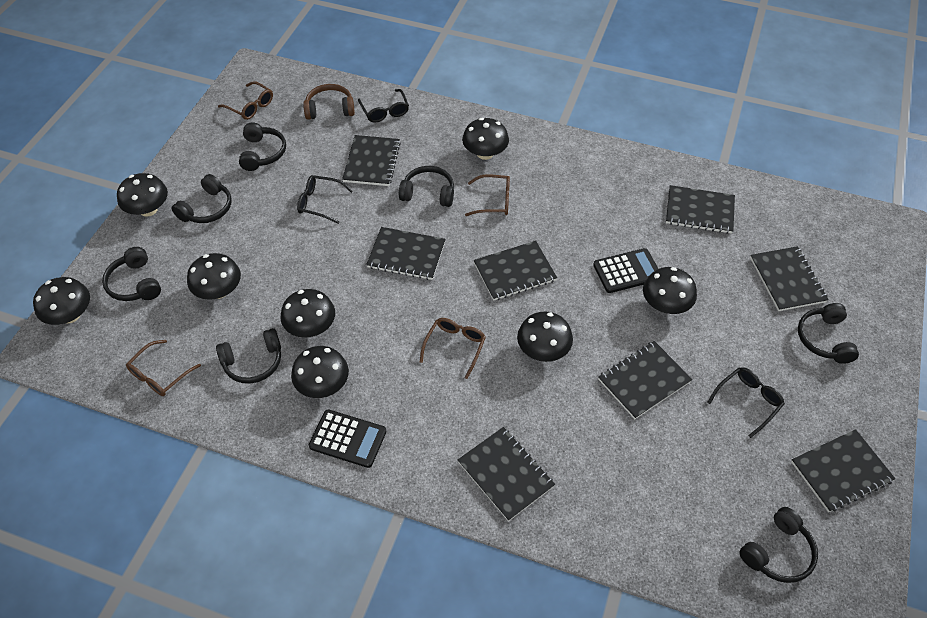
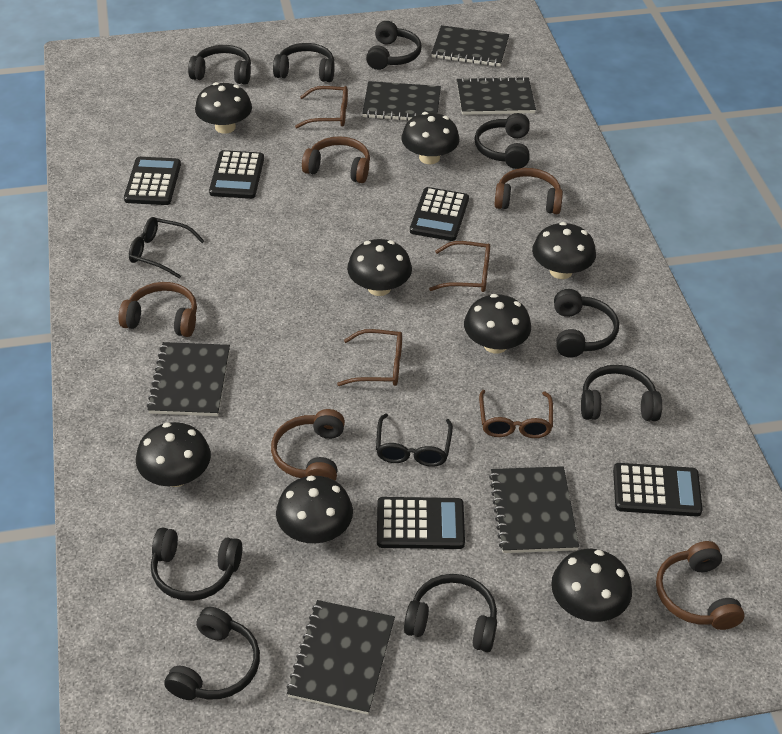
black calculator: [309,410,386,468] [593,248,658,293] = 2 -> [124,157,181,205] [209,150,264,199] [377,497,465,549] [410,187,469,241] [613,463,703,517] = 5
black glasses: [297,175,353,224] [358,89,409,123] [707,367,785,438] = 3 -> [129,217,204,279] [376,413,453,467] = 2
black headphones: [102,247,161,301] [172,174,232,223] [216,328,281,384] [239,122,286,171] [399,166,454,207] [739,507,818,583] [798,303,859,364] = 7 -> [151,528,242,601] [164,607,260,700] [188,45,251,85] [273,43,335,82] [366,21,422,70] [404,574,497,652] [474,113,530,169] [554,289,619,358] [581,365,662,421] = 9
black notebook: [342,135,401,186] [366,227,446,280] [458,427,555,521] [474,241,557,301] [598,341,692,419] [666,185,735,234] [750,246,829,311] [791,429,895,512] = 8 -> [146,342,230,416] [286,600,395,715] [362,81,441,121] [431,25,509,67] [457,76,536,115] [489,466,579,553] = 6
brown headphones: [303,84,355,120] = 1 -> [118,282,197,337] [271,409,345,481] [302,136,370,183] [494,168,563,214] [656,541,745,630] = 5

